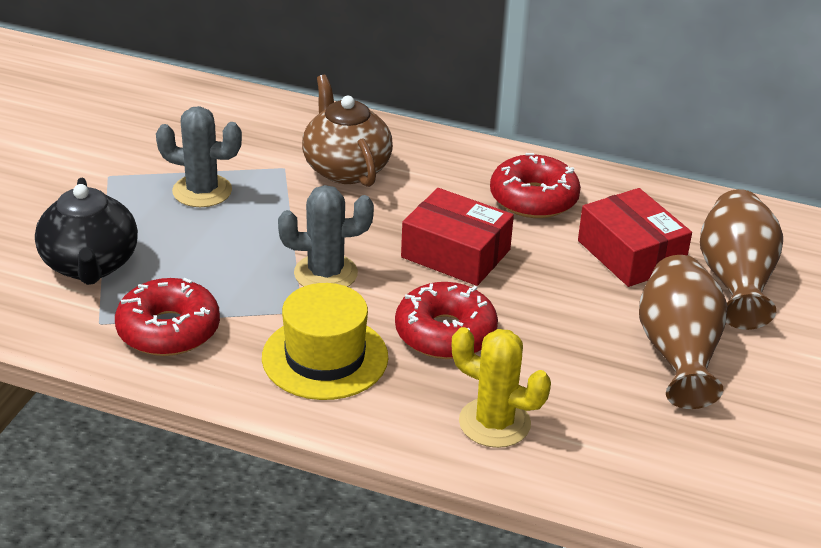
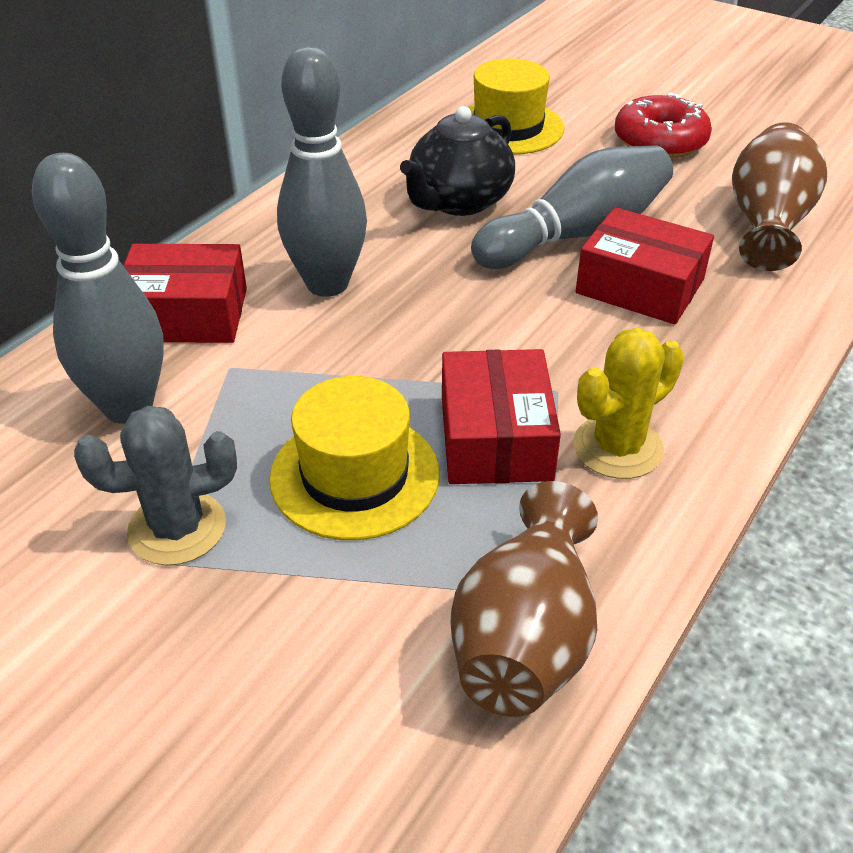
brown teapot: [302,75,393,187] = 1 -> none = 0
grey bowling pin: none = 0 -> [32,153,164,424] [277,46,367,297] [471,146,673,269] = 3
grey cactus: [156,106,242,207] [278,185,374,287] = 2 -> [74,406,237,565] = 1
red box: [401,188,514,286] [578,188,692,287] = 2 -> [123,244,247,343] [442,349,561,484] [576,207,714,324] = 3
red donut: [115,278,220,356] [395,282,498,359] [490,153,581,218] = 3 -> [615,92,712,158] = 1
yellow hat: [262,283,388,400] = 1 -> [269,376,439,540] [468,58,564,155] = 2

